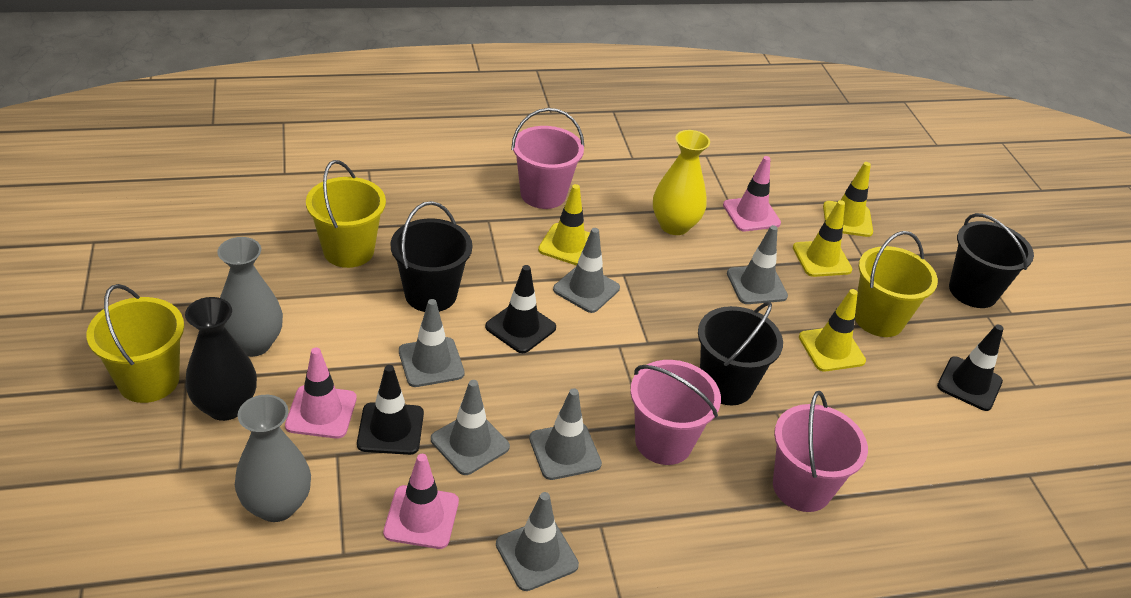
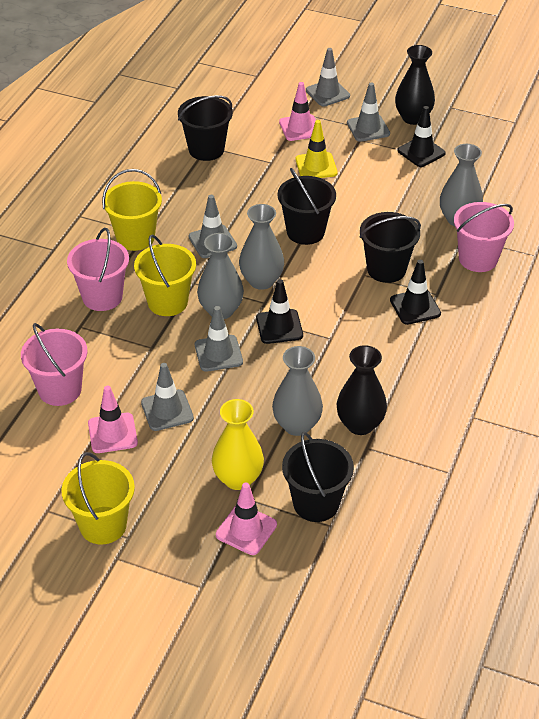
black bucket: [391,201,472,312] [698,302,783,405] [949,213,1034,308] = 3 -> [178,95,233,161] [278,168,336,245] [282,432,354,522] [359,212,421,283] = 4
black vase: [185,297,257,421] = 1 -> [337,345,387,435] [395,45,435,125] = 2
grey traffic cone: [399,299,465,387] [431,380,510,475] [496,492,579,591] [529,388,602,480] [553,228,620,313] [727,225,788,304] = 6 -> [141,363,194,431] [189,195,237,258] [195,306,243,372] [306,48,350,107] [347,83,390,142] = 5
grey vase: [217,237,283,357] [235,395,311,522] = 2 -> [197,233,244,319] [239,204,284,290] [272,346,323,436] [440,144,483,226] = 4
yellow traffic cone: [538,184,590,266] [793,200,852,277] [799,289,866,372] [823,162,873,237] = 4 -> [295,120,338,178] = 1

